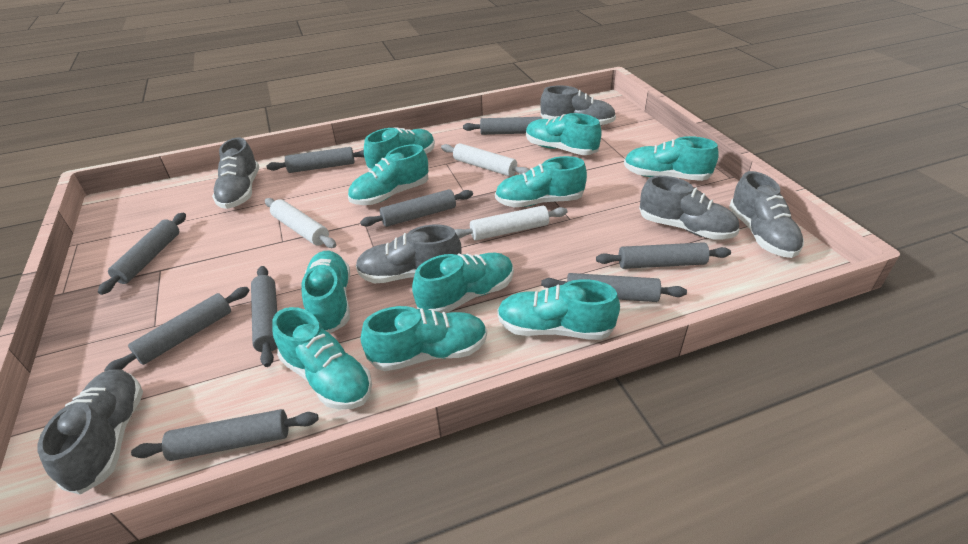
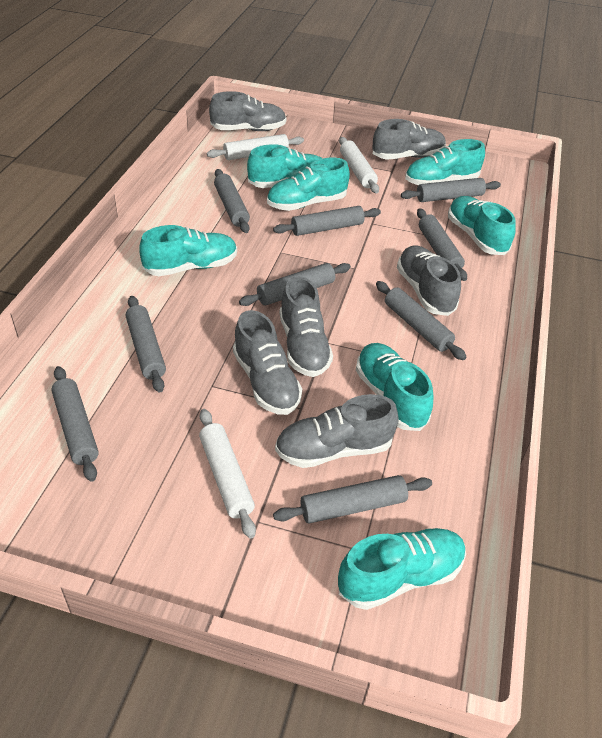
turquoise shoe: [272,307,372,409] [301,251,350,333] [348,144,429,205] [361,306,487,371] [364,128,435,170] [412,252,514,313] [495,156,587,207] [497,279,620,340] [526,113,602,155] [624,136,719,181] = 10 -> [139,225,237,276] [247,144,323,188] [267,158,350,211] [338,528,466,610] [356,343,433,431] [405,139,485,185] [448,196,516,255] = 7

